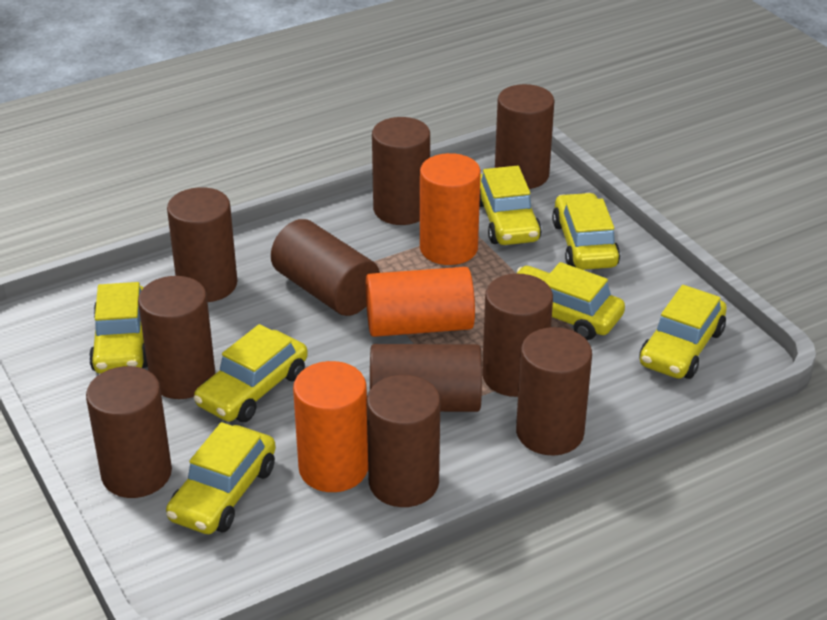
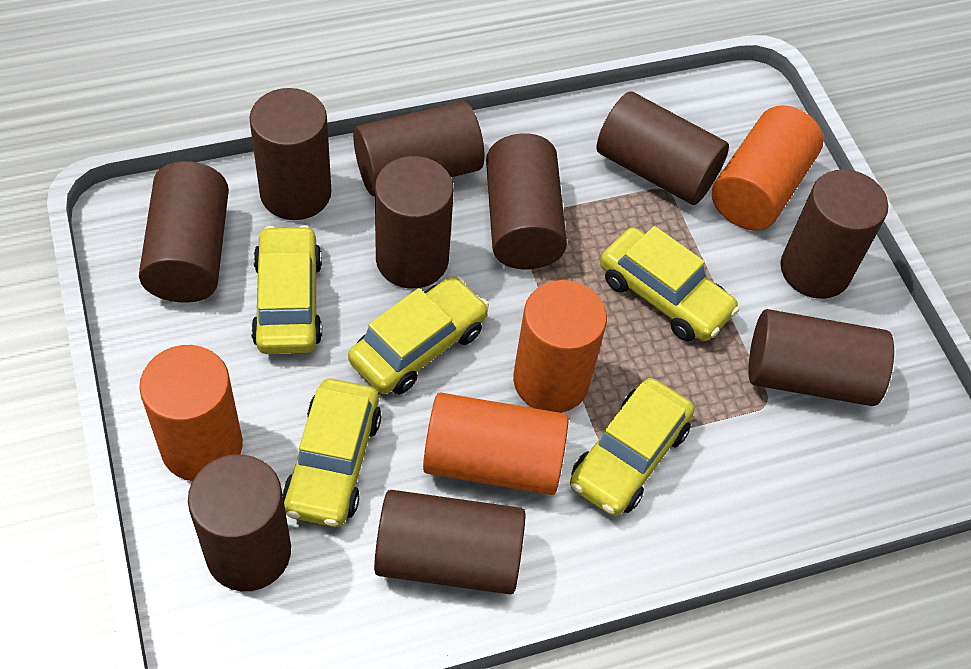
orange cylinder: [293,361,368,492] [366,267,475,337] [420,153,481,265] = 3 -> [139,345,243,481] [423,393,569,495] [513,280,607,413] [712,105,823,230] = 4
yellow car: [89,282,148,374] [166,422,276,534] [194,324,308,422] [479,166,542,245] [516,262,625,340] [552,193,620,270] [639,285,727,379] = 7 -> [251,225,322,354] [282,379,381,527] [348,276,489,395] [570,378,695,517] [600,226,740,341] = 5

